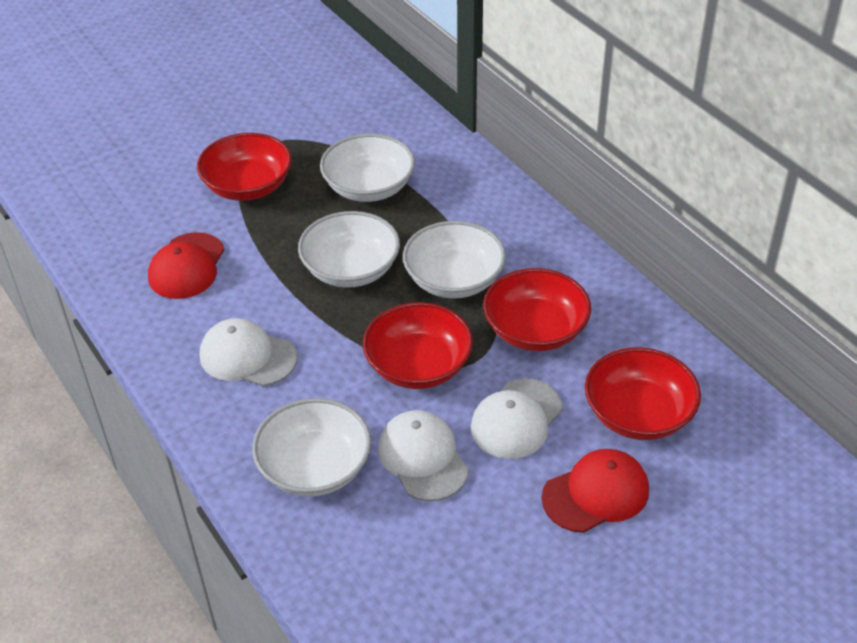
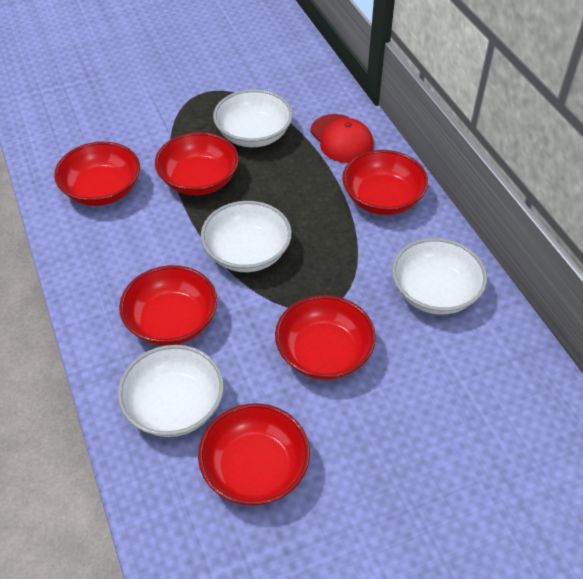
red bowl: [197,133,292,201] [363,302,473,389] [483,268,591,351] [585,347,701,440] = 4 -> [54,142,140,206] [119,265,217,346] [155,132,239,195] [198,403,310,505] [275,295,376,380] [342,150,428,215] = 6
red cap: [148,232,224,299] [541,449,649,533] = 2 -> [310,114,374,163] = 1
white cap: [200,318,297,386] [378,410,469,501] [471,378,563,459] = 3 -> none = 0

